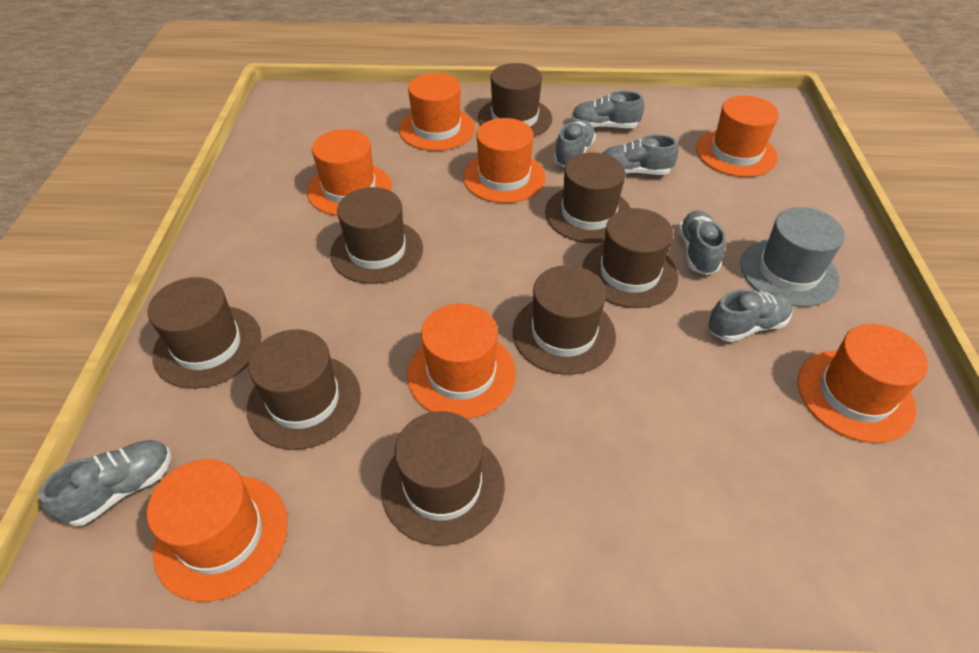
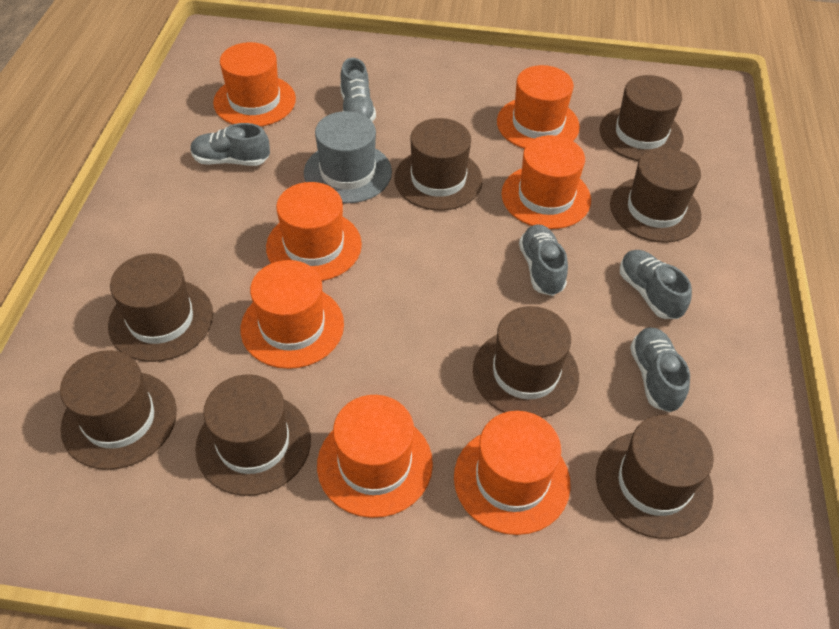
grey shoe: [38,440,171,526] [554,120,596,167] [571,91,644,128] [602,134,679,175] [678,211,726,275] [708,289,793,342] = 6 -> [190,123,270,166] [340,58,376,122] [519,224,568,296] [620,250,692,319] [630,327,690,412] = 5

